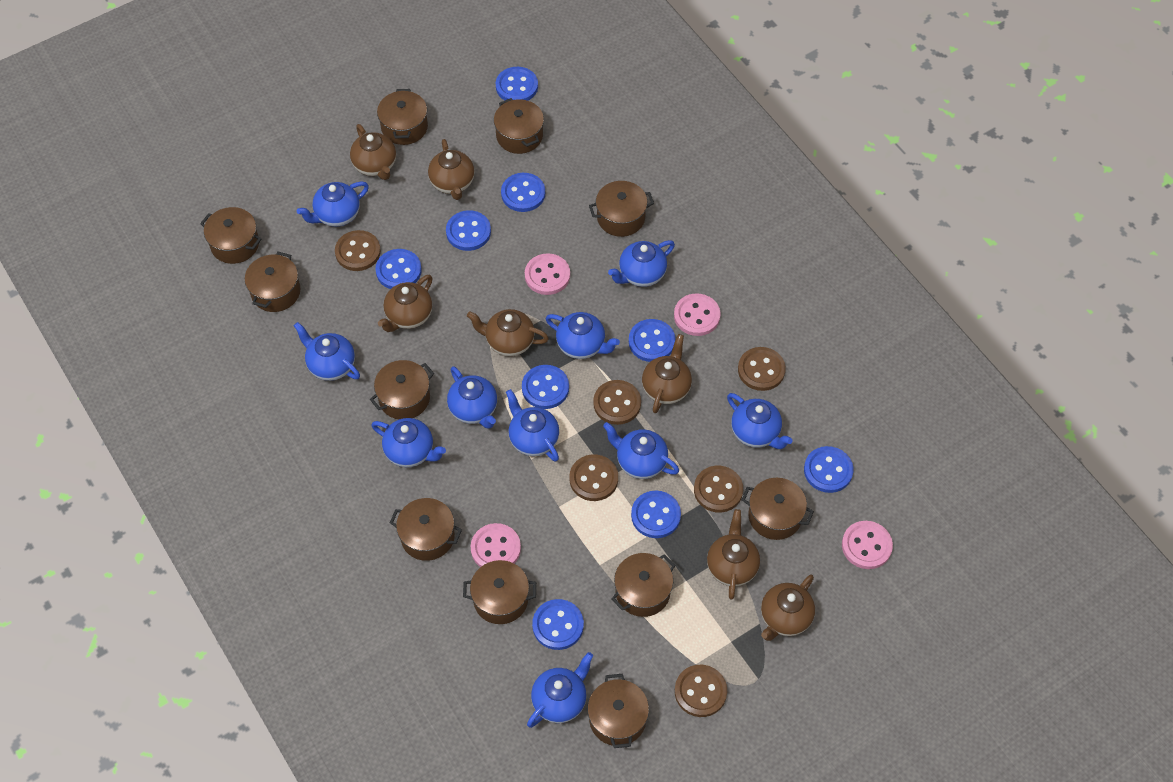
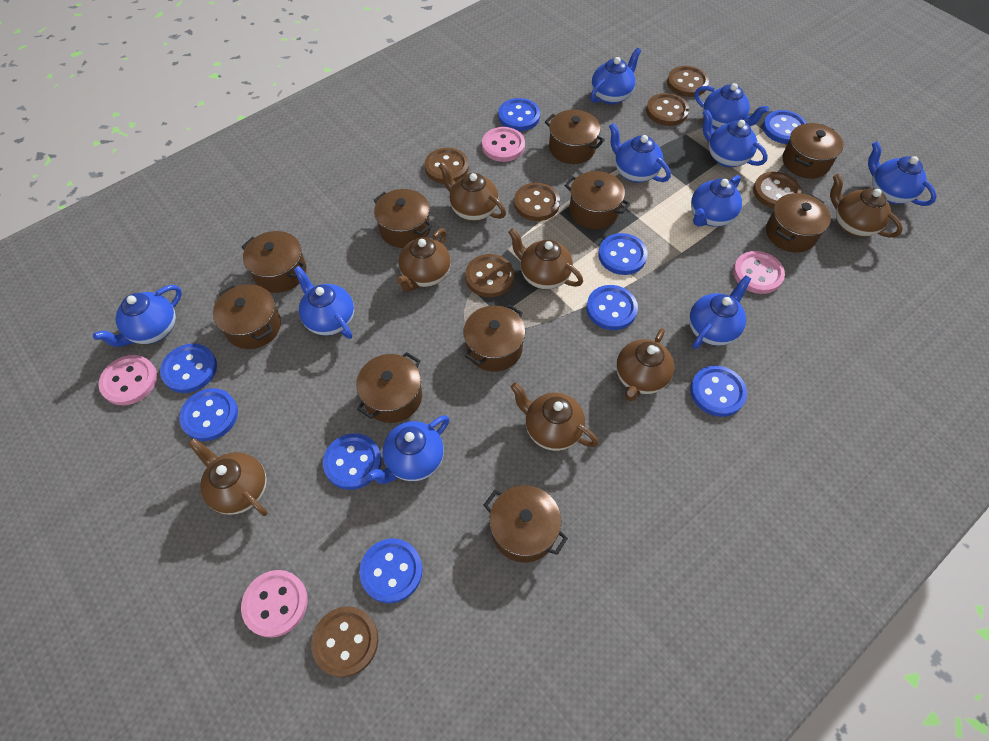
brown button: [335,230,381,271] [569,454,618,501] [593,380,641,425] [675,665,727,717] [694,466,743,513] [738,347,786,391] = 6 -> [311,606,378,677] [425,148,469,184] [465,254,514,297] [514,183,560,221] [646,93,689,126] [667,66,709,97] [753,172,801,209] = 7
brown pot: [200,207,262,264] [245,252,300,312] [370,360,434,419] [377,89,428,145] [390,498,462,561] [463,560,536,624] [494,98,544,154] [588,674,649,748] [589,181,654,237] [611,553,676,617] [742,478,814,540] = 11 -> [213,284,281,349] [242,231,306,293] [356,352,422,423] [373,189,432,248] [463,305,525,372] [484,485,568,563] [545,110,605,164] [565,171,630,229] [766,193,831,253] [783,123,844,178] = 10

